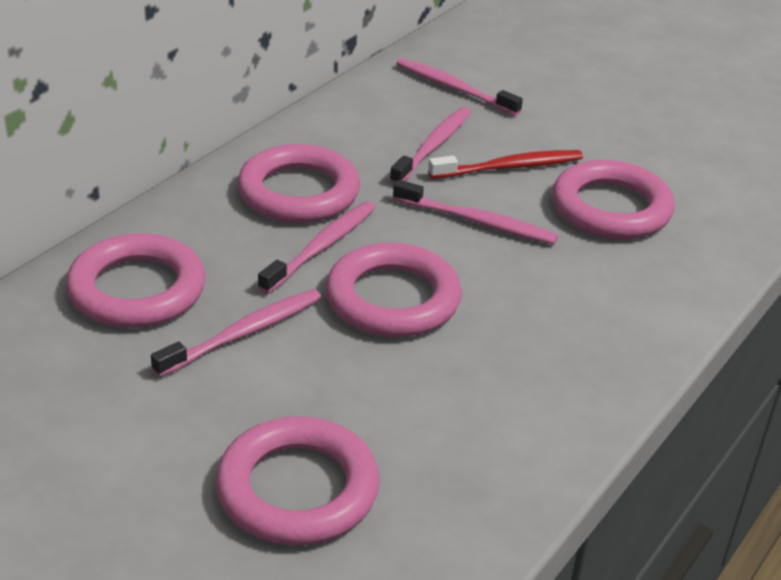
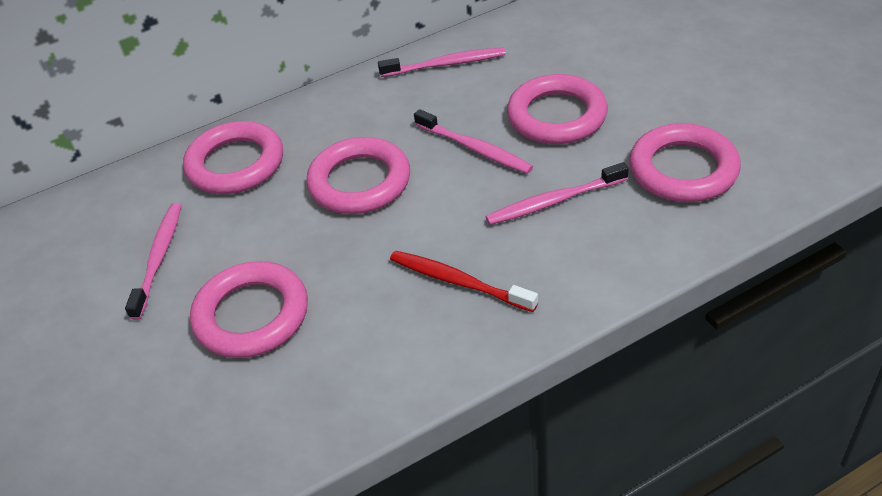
pink toothbrush: [151,289,322,377] [258,201,376,294] [390,107,471,184] [393,180,558,244] [396,58,523,116] = 5 -> [125,203,182,320] [378,47,506,77] [414,109,533,174] [485,162,629,225] = 4

